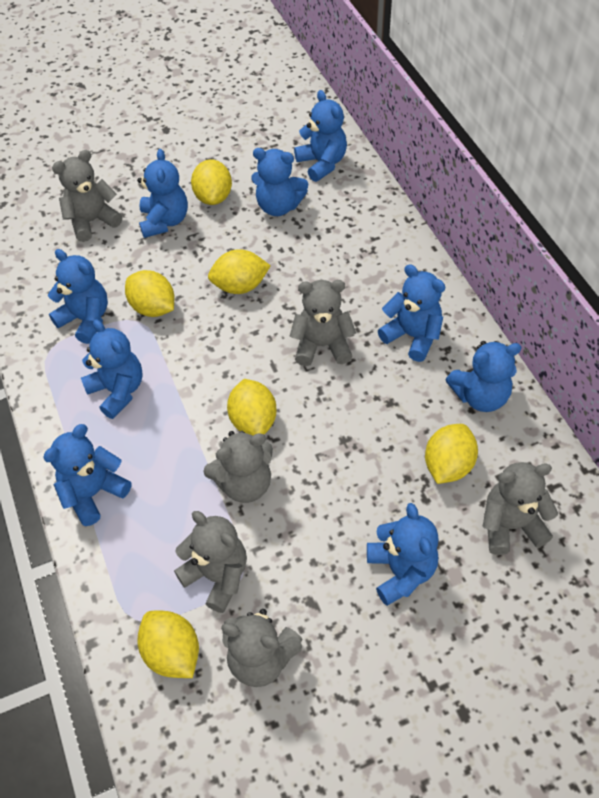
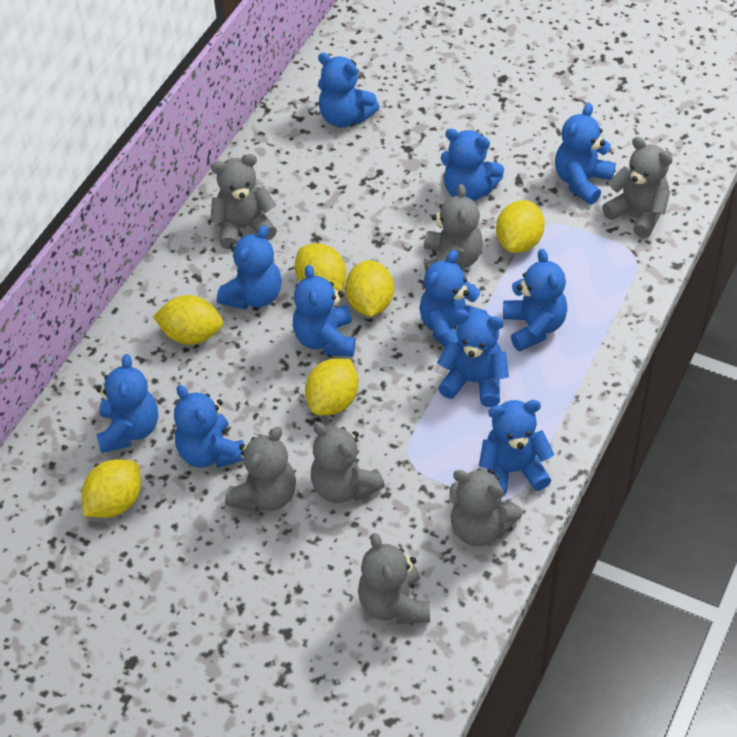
blue teddy bear: [43,424,131,526] [48,249,108,344] [81,320,143,419] [137,149,188,238] [251,148,308,216] [294,90,347,182] [367,503,439,606] [378,264,445,362] [446,341,522,412] = 9 -> [96,354,158,453] [174,385,244,468] [217,225,281,310] [293,265,355,357] [318,53,379,128] [419,250,487,347] [437,309,509,407] [441,129,504,201] [479,400,554,496] [503,249,567,351] [555,103,616,204] = 11
grey teddy bear: [52,150,122,242] [174,511,247,613] [203,431,273,503] [221,609,303,687] [290,280,356,366] [482,462,558,555] = 6 -> [210,154,277,249] [225,426,296,513] [311,422,385,503] [358,533,430,624] [424,184,483,272] [449,468,522,546] [602,137,673,238] = 7

